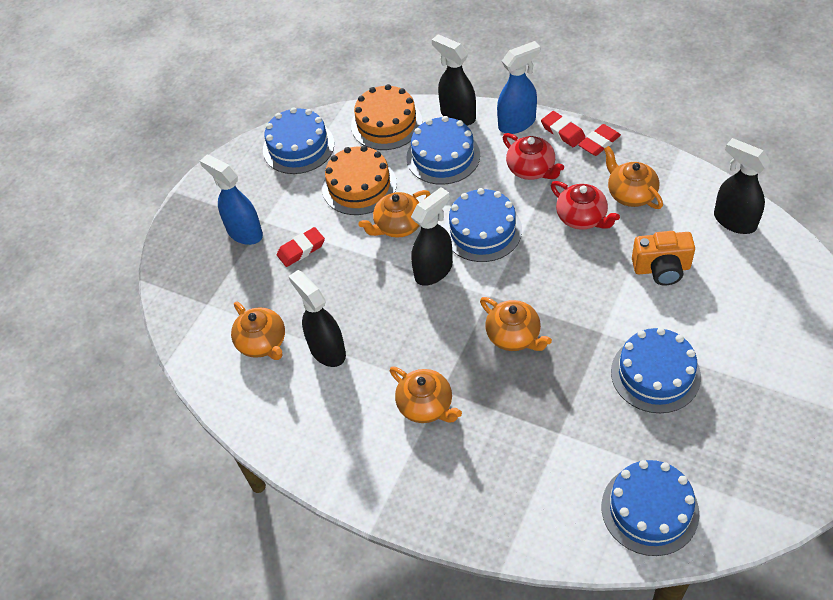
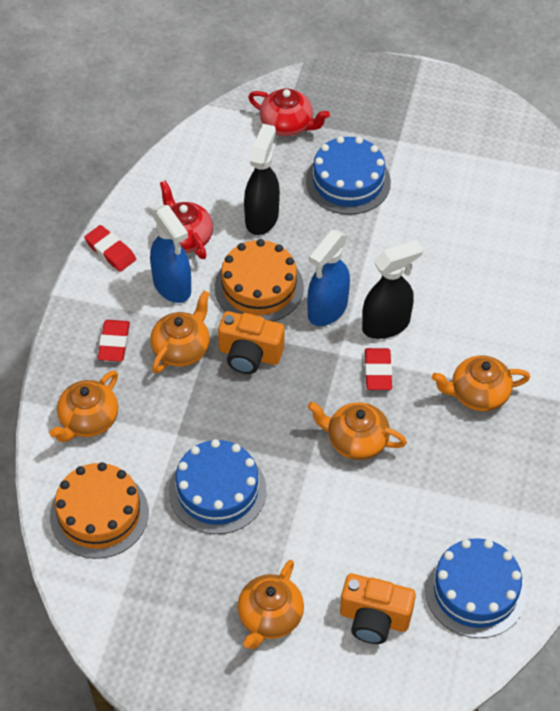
black spray bottle: [288,270,346,367] [411,187,453,286] [432,34,476,126] [714,138,770,234] = 4 -> [244,124,280,235] [362,240,423,339] = 2
blue cake: [263,107,334,174] [406,116,480,185] [444,188,522,262] [601,460,699,556] [611,328,701,413] = 5 -> [169,439,267,534] [306,136,391,215] [425,538,527,638] = 3
orange camera: [632,231,695,285] = 1 -> [218,311,285,374] [340,574,416,644] = 2

